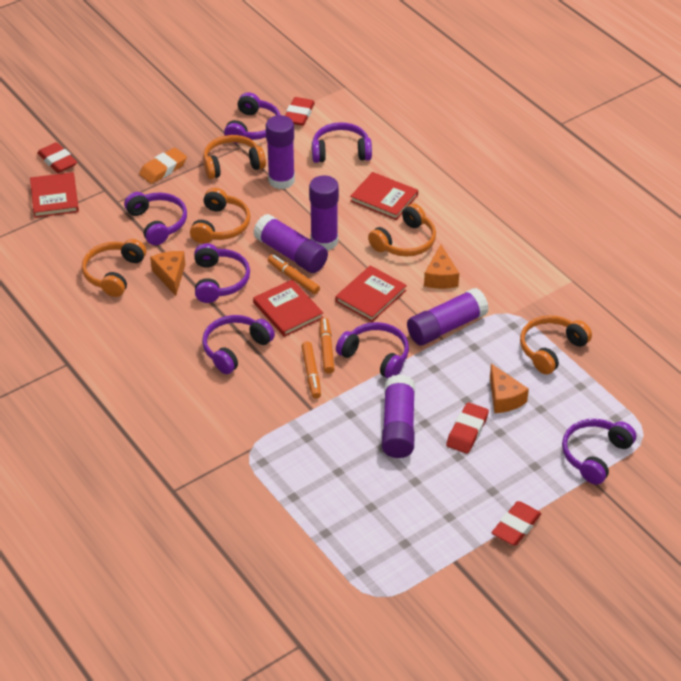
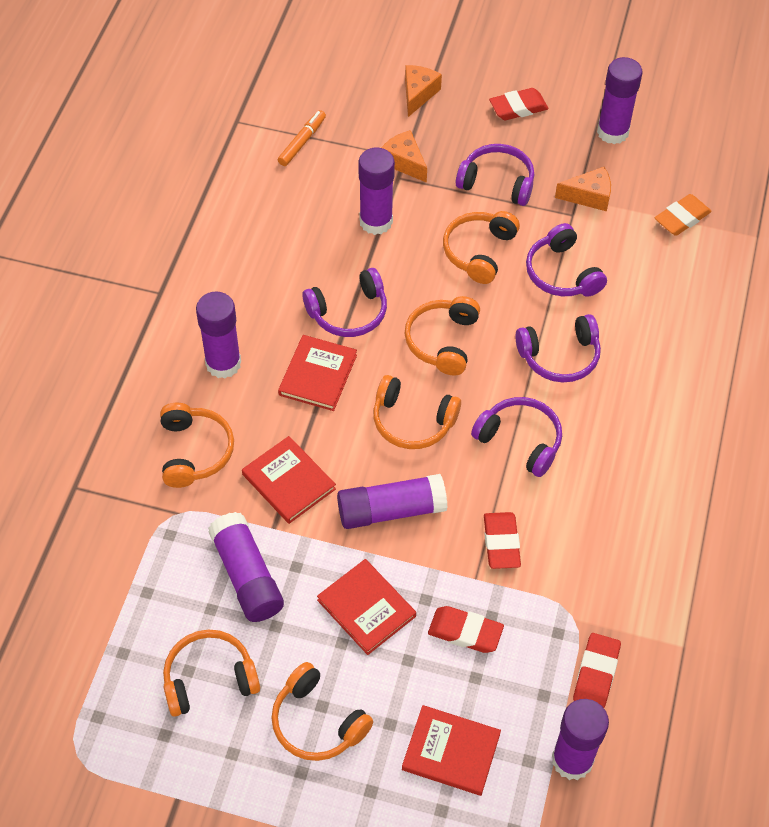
orange headphones: [82,239,146,297] [190,188,251,244] [203,135,266,179] [368,204,436,257] [520,315,592,374] = 5 -> [160,403,234,488] [163,629,260,717] [271,662,373,761] [373,375,461,449] [404,296,480,375] [443,211,520,284] = 6
orange marker: [268,255,320,294] [301,341,321,399] [320,318,334,374] = 3 -> [278,110,326,166] = 1
purple glue stick: [253,214,328,273] [266,115,295,189] [309,175,339,251] [382,374,415,458] [407,288,489,345] = 5 -> [196,292,241,379] [208,512,284,622] [337,474,448,529] [358,148,395,235] [552,699,609,780] [597,57,642,144] = 6
purple headphones: [124,192,187,245] [194,243,250,303] [202,315,275,374] [224,92,280,143] [312,122,372,163] [336,322,409,379] [562,419,637,485] = 7 -> [303,268,387,337] [456,144,534,206] [471,397,562,477] [515,314,601,382] [526,223,607,297] = 5

